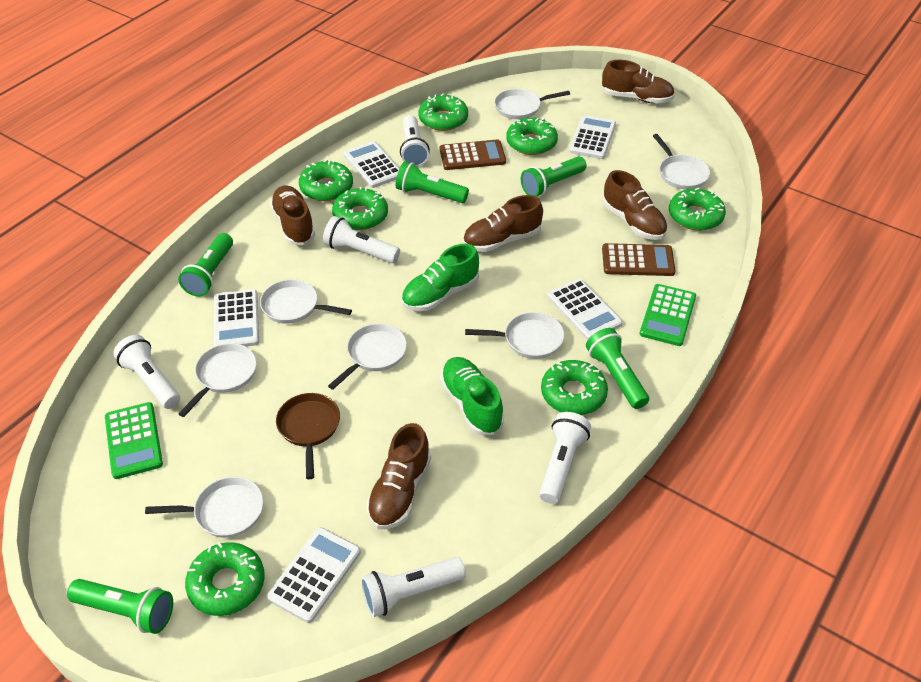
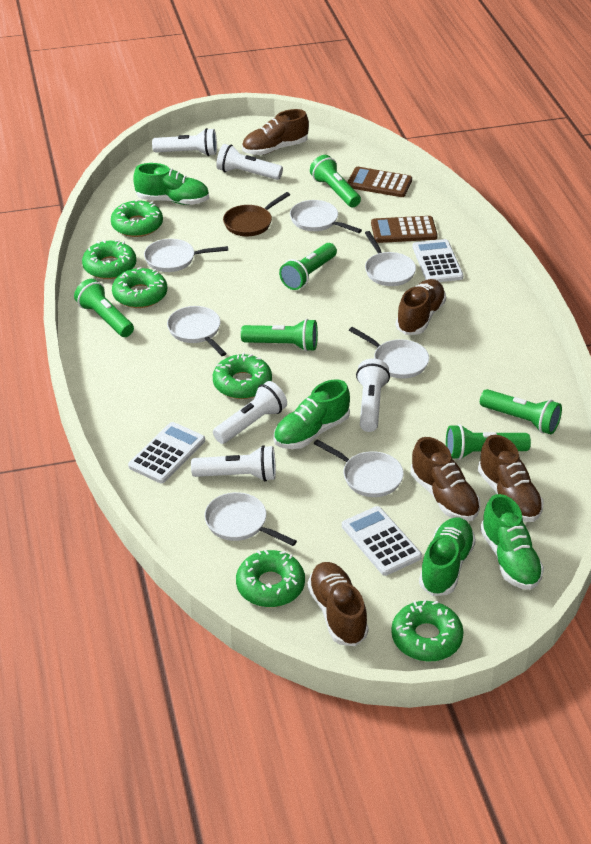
green calculator: [105,402,163,479] [640,284,696,346] = 2 -> none = 0
green donut: [185,542,265,616] [299,159,353,201] [332,186,388,230] [418,93,468,131] [506,118,558,155] [541,360,608,415] [669,188,726,231] = 7 -> [82,240,136,279] [111,200,163,237] [112,267,167,308] [213,352,272,399] [236,550,305,607] [391,600,464,662] = 6
green flashlight: [67,579,173,634] [178,233,233,297] [396,161,469,203] [521,156,587,197] [586,328,649,409] = 5 -> [74,279,134,337] [241,319,318,352] [279,243,337,290] [310,155,361,207] [446,424,531,460] [480,389,562,434] = 6
green shoe: [401,244,479,311] [440,357,504,435] = 2 -> [133,163,209,205] [273,379,350,449] [419,517,476,596] [480,494,544,590] = 4
white calculator: [214,289,259,347] [267,527,361,623] [344,141,399,188] [547,279,623,340] [569,115,616,159] = 5 -> [128,422,205,483] [342,506,422,576] [412,239,464,282] = 3

